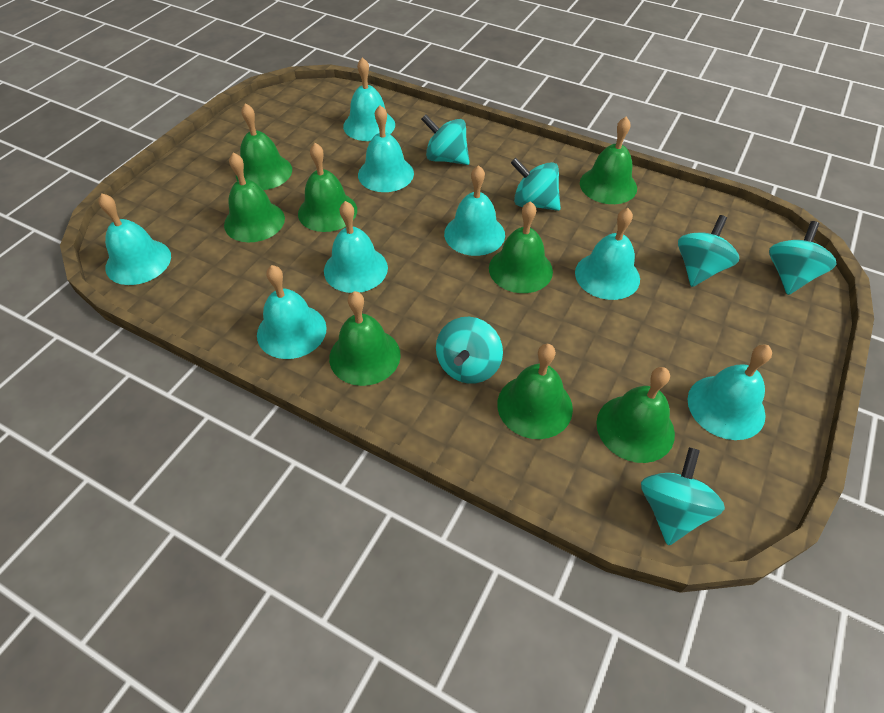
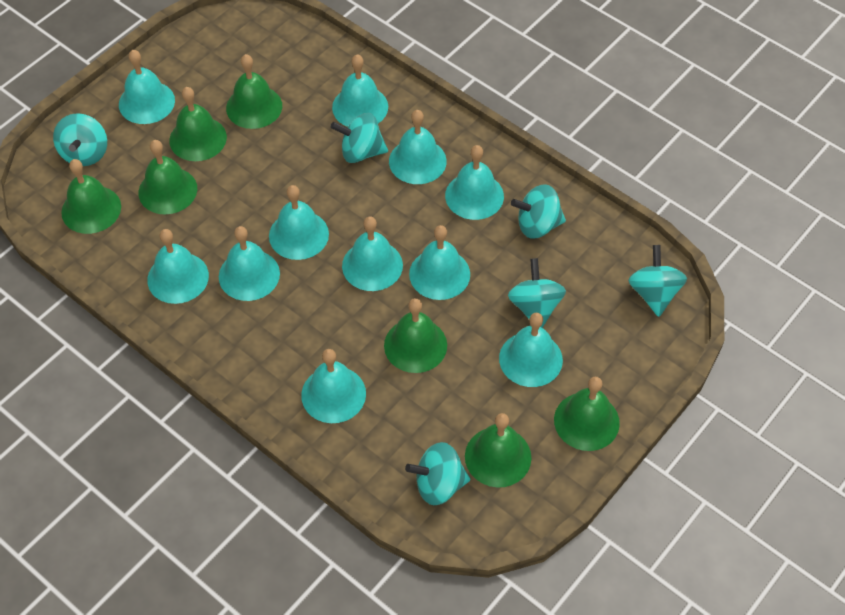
green bell: [224,153,285,242] [236,103,292,190] [298,143,357,232] [329,291,401,386] [489,201,553,293] [497,344,573,439] [580,117,637,204] [596,367,675,463] = 8 -> [61,159,121,234] [139,140,197,215] [169,87,227,161] [226,54,282,129] [384,298,447,373] [465,413,531,488] [554,377,620,451] = 7
turquoise bell: [99,194,171,285] [257,265,327,359] [324,201,388,293] [343,57,395,141] [358,105,414,192] [444,165,505,256] [575,208,640,300] [688,345,772,440] = 8 -> [119,50,175,124] [147,229,209,304] [219,226,280,301] [269,185,329,260] [301,349,366,423] [332,54,388,127] [342,216,403,291] [389,110,447,184] [409,225,470,300] [445,145,504,220] [499,313,563,387] = 11

